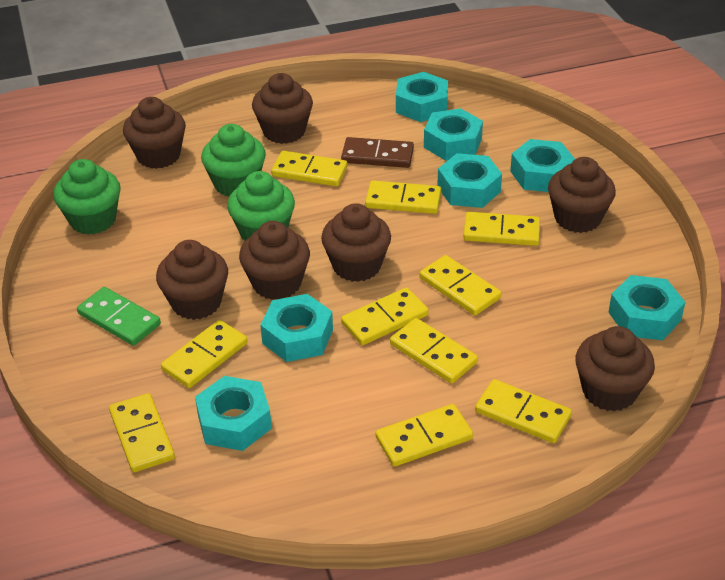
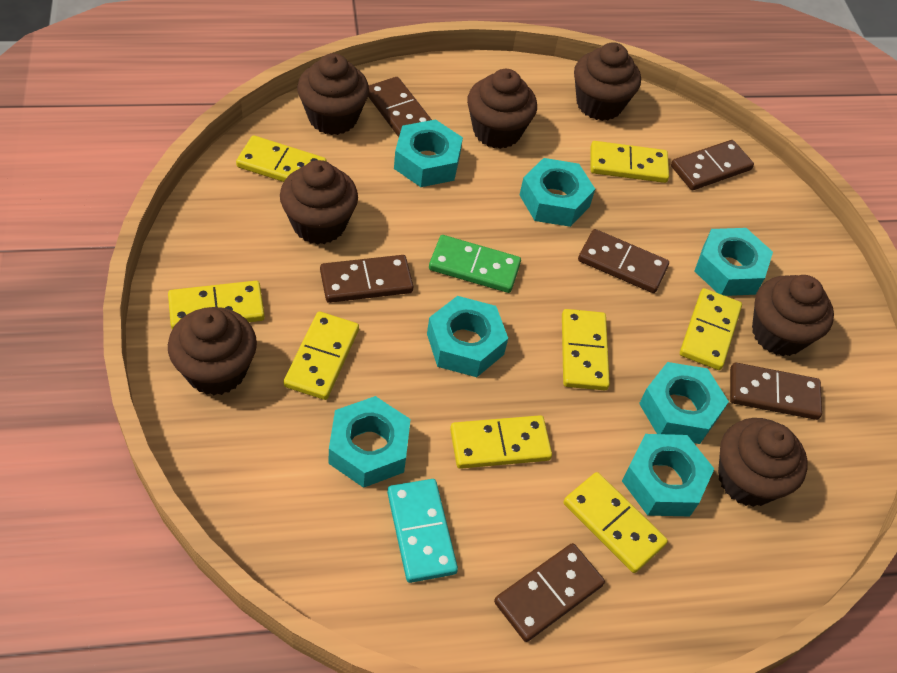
brown domino: [341,137,414,168] = 1 -> [320,255,414,303] [368,77,432,137] [494,543,605,642] [578,229,669,293] [671,140,754,190] [730,362,822,420] = 6
green cupcake: [53,159,121,235] [201,124,266,197] [227,171,295,241] = 3 -> none = 0
turquoise domino: none = 0 -> [387,479,458,583] = 1
yellow domino: [109,393,175,472] [161,320,248,388] [271,151,347,186] [341,287,429,345] [365,180,441,214] [375,404,473,467] [390,318,478,383] [420,255,501,315] [463,212,540,246] [475,379,572,443] = 10 -> [168,281,265,329] [236,135,327,182] [284,311,359,400] [450,415,552,469] [562,309,610,390] [563,472,668,573] [591,141,669,183] [680,288,742,370] = 8

